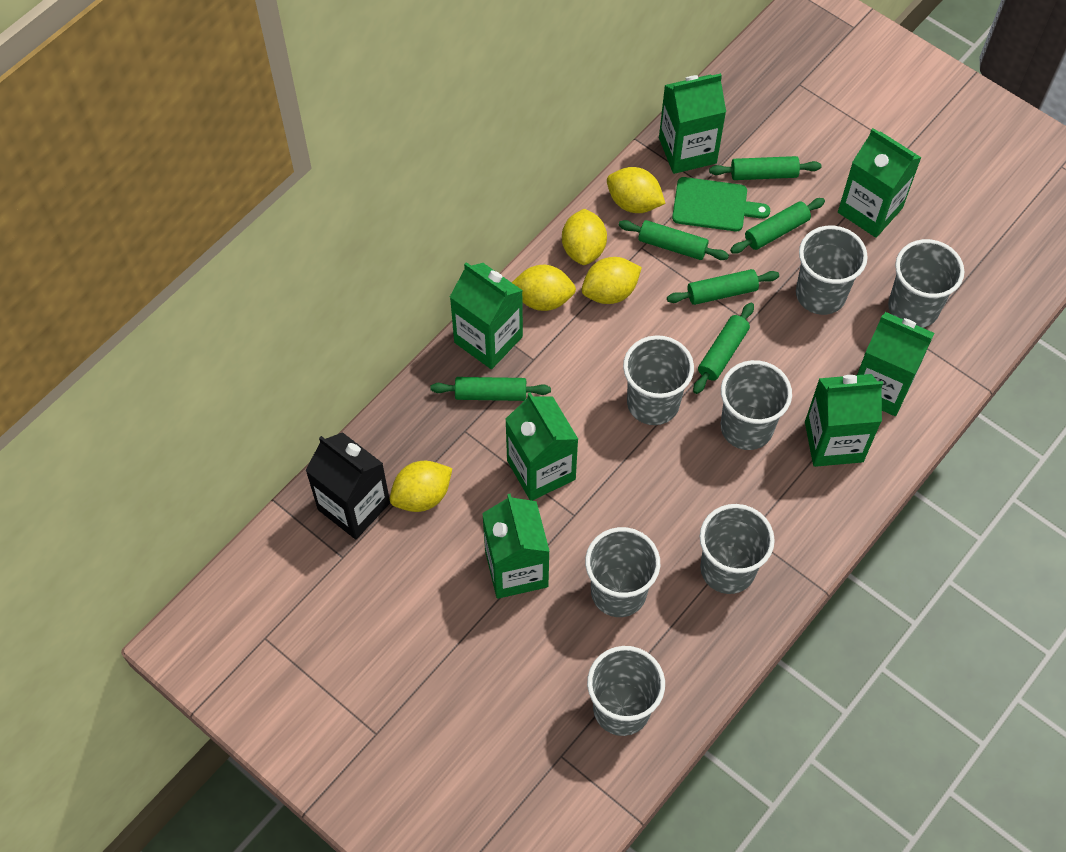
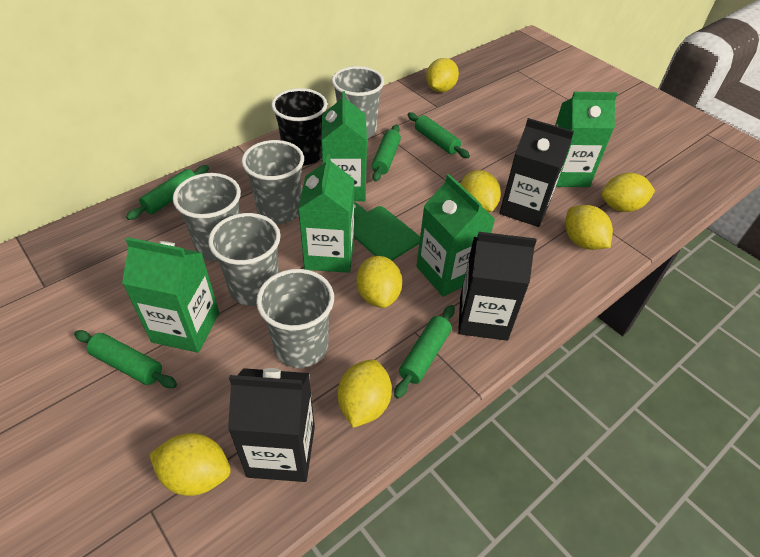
black carton: [305,432,390,539] = 1 -> [228,368,315,482] [458,232,537,341] [499,118,574,227] = 3
black cup: none = 0 -> [271,88,327,166] = 1
green carton: [450,262,523,369] [482,493,550,599] [505,392,578,501] [659,73,726,174] [805,374,883,467] [838,128,922,238] [857,312,934,416] = 7 -> [122,237,219,353] [298,154,354,273] [321,91,367,202] [416,174,495,297] [555,92,618,187] = 5
green rolling pin: [430,377,551,401] [619,220,729,260] [667,269,779,305] [693,302,754,394] [709,156,821,180] [730,198,825,254] = 6 -> [74,330,177,388] [126,165,209,220] [372,124,401,182] [394,305,455,399] [408,112,470,158] = 5
grey cup: [585,527,660,617] [587,646,665,736] [623,335,694,425] [700,504,775,594] [721,360,792,450] [796,226,868,315] [888,239,964,328] = 7 -> [173,173,241,262] [208,213,280,306] [242,140,304,224] [256,269,334,368] [332,66,384,138] = 5
yellow lemon: [390,461,452,512] [512,265,576,311] [562,209,607,265] [582,257,642,304] [607,167,665,213] = 5 -> [149,433,231,496] [338,359,392,428] [356,256,402,308] [426,58,459,92] [460,170,501,212] [565,205,613,250] [601,173,655,212] = 7

